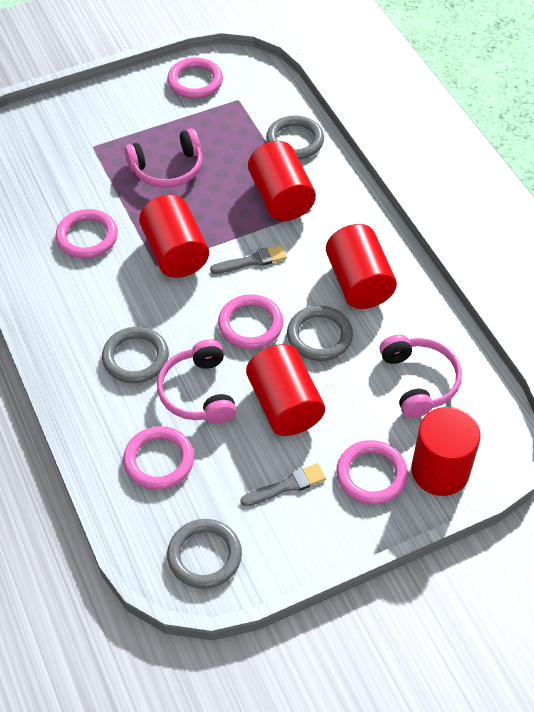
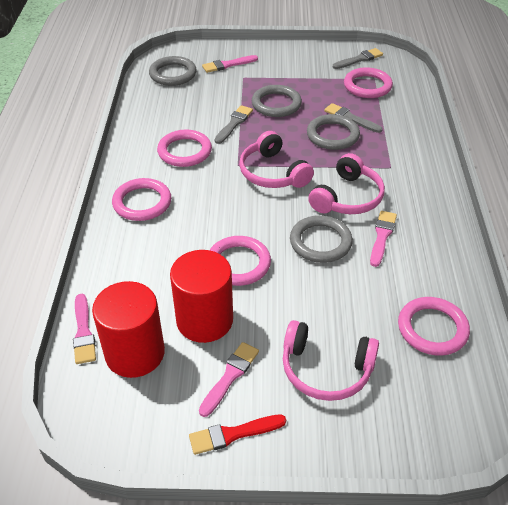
grey brush: [210,245,287,274] [240,463,326,507] = 2 -> [214,105,253,144] [324,103,383,133] [332,48,383,69] = 3
pink brush: none = 0 -> [73,294,96,364] [199,342,259,417] [202,55,258,73] [370,211,397,267] = 4
red brush: none = 0 -> [189,414,286,455] = 1
red cylinder: [139,195,209,278] [246,344,325,436] [248,141,316,221] [326,224,397,309] [411,407,481,496] = 5 -> [92,281,165,378] [170,250,233,343] = 2

